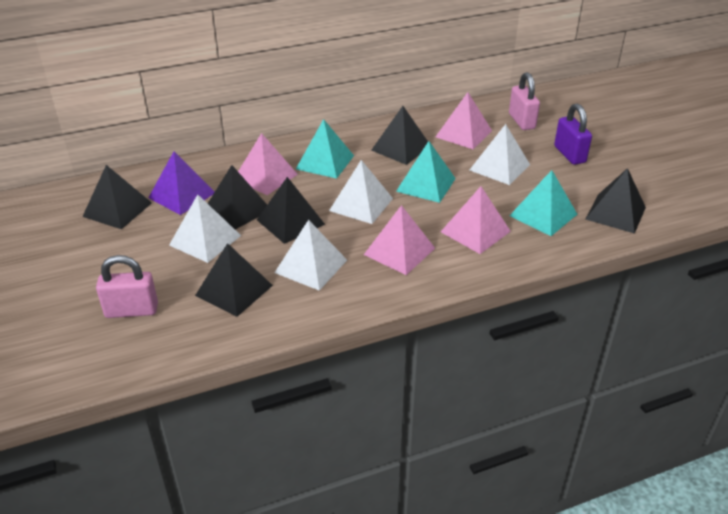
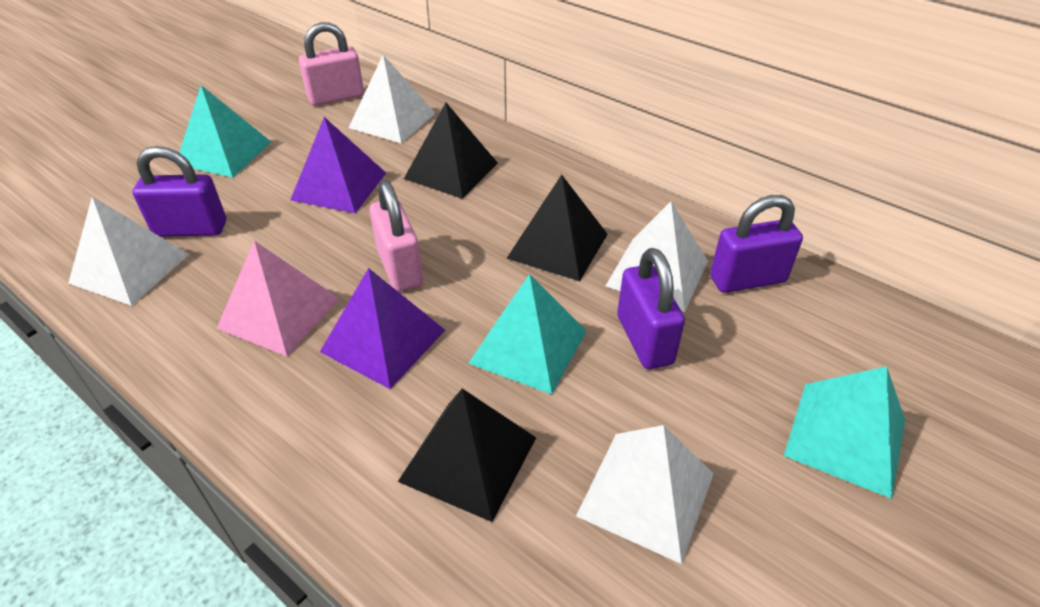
black pyramid: [82,165,152,229] [195,243,273,317] [208,165,267,230] [257,177,325,244] [371,106,428,165] [586,168,646,234] = 6 -> [398,389,536,522] [404,103,498,199] [507,174,608,281] = 3
pink pyramid: [238,133,298,195] [364,205,435,275] [436,92,492,149] [441,186,511,254] = 4 -> [217,241,340,356] = 1
purple padlock: [554,103,592,165] = 1 -> [133,146,226,237] [617,248,685,369] [710,195,803,293] = 3
purple pyramid: [148,151,214,215] = 1 -> [291,117,386,213] [320,268,445,389] = 2

